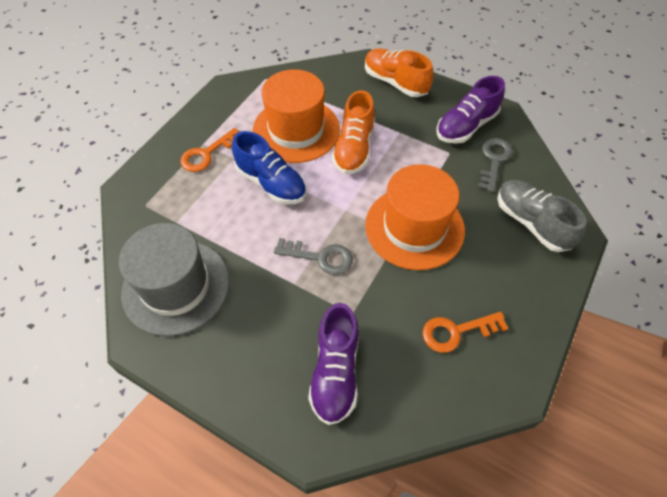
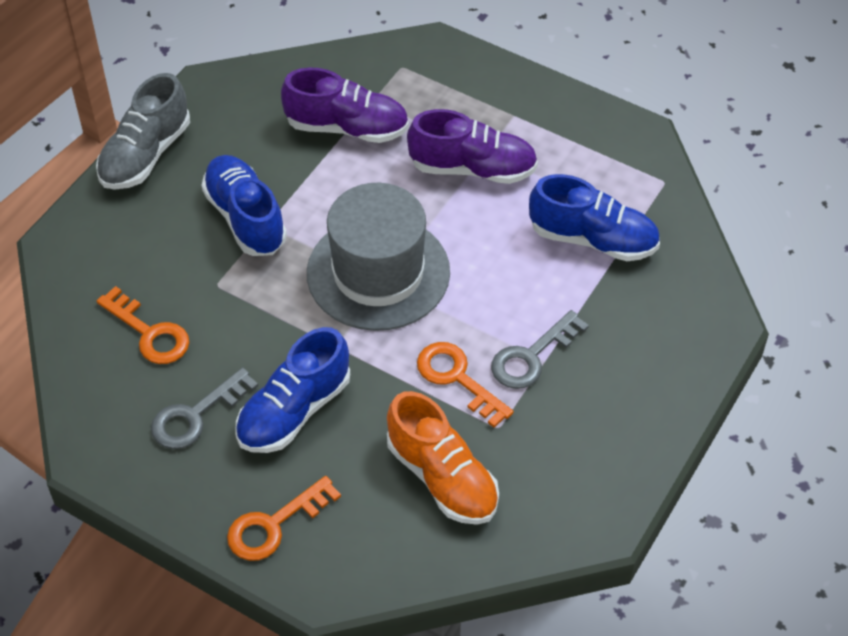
blue shoe: [232,131,306,205] = 1 -> [201,155,287,256] [235,327,350,453] [529,174,660,261] = 3
orange hat: [252,69,340,163] [365,164,465,270] = 2 -> none = 0
orange key: [180,128,239,172] [422,312,509,353] = 2 -> [97,286,189,364] [227,476,341,561] [417,342,514,428] = 3
orange shoe: [332,90,375,174] [365,48,433,97] = 2 -> [387,391,499,525] = 1

